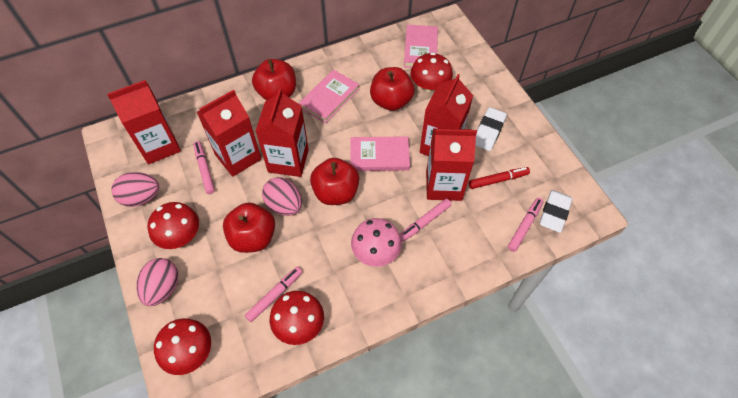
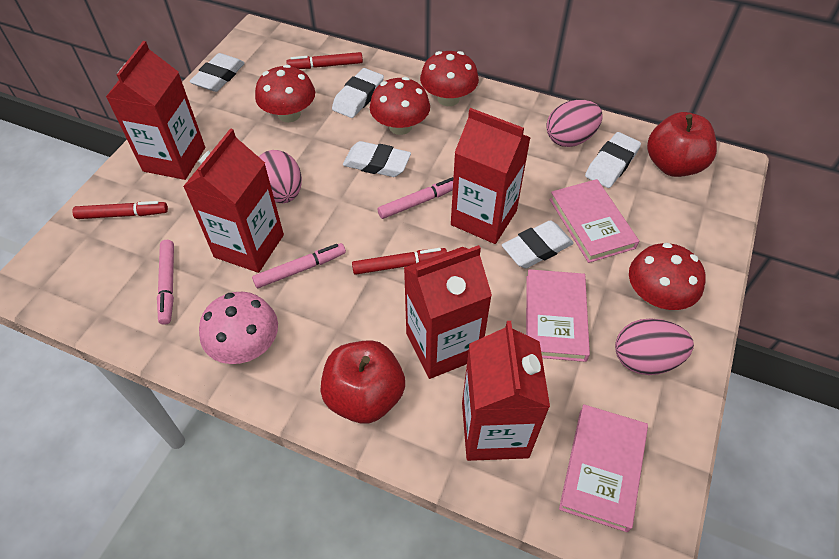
pink marker: [193,141,215,194] [245,267,302,322] [400,199,452,242] [508,198,543,252] = 4 -> [157,240,174,325] [252,243,346,288] [377,177,453,219] = 3
red apple: [223,203,275,253] [252,59,296,100] [310,158,360,205] [370,67,415,111] = 4 -> [321,340,405,424] [647,112,717,177] = 2
red marker: [469,167,530,189] = 1 -> [72,201,168,219] [286,52,363,69] [352,248,447,275] = 3
white eraser: [475,107,507,151] [539,190,572,233] = 2 -> [189,53,245,92] [332,68,384,118] [343,141,411,177] [502,220,574,269] [585,132,641,188] = 5

